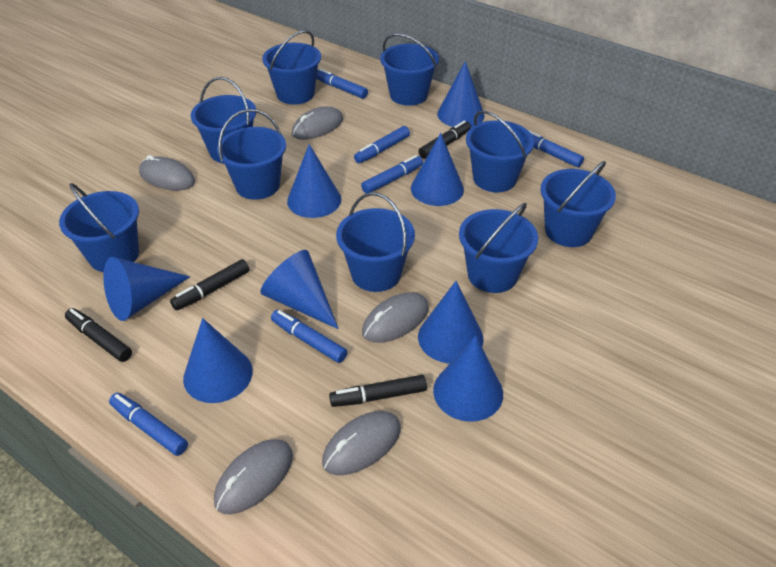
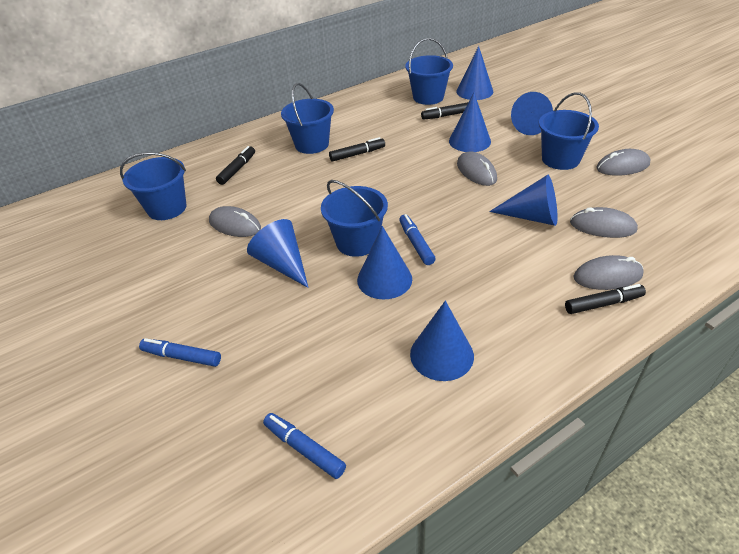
blue bucket: [59,183,139,272] [190,77,256,163] [217,109,286,200] [262,30,321,105] [336,192,415,292] [380,33,439,106] [459,203,538,293] [466,110,534,192] [540,161,616,247] = 9 -> [120,152,187,220] [281,83,334,154] [321,180,388,257] [405,38,453,105] [539,92,599,170] = 5
blue cone: [103,257,190,321] [183,318,253,403] [260,250,338,329] [287,144,341,218] [411,133,464,206] [418,281,484,363] [433,336,503,422] [437,61,485,127] = 8 -> [247,219,309,288] [357,226,412,300] [410,301,474,381] [449,93,491,152] [456,46,493,100] [489,175,557,226] [511,92,553,135] = 7
blue marker: [109,393,188,456] [271,310,347,363] [316,69,368,99] [354,126,410,163] [361,155,423,194] [528,130,584,168] = 6 -> [139,338,221,367] [263,413,346,479] [399,214,436,265] = 3

